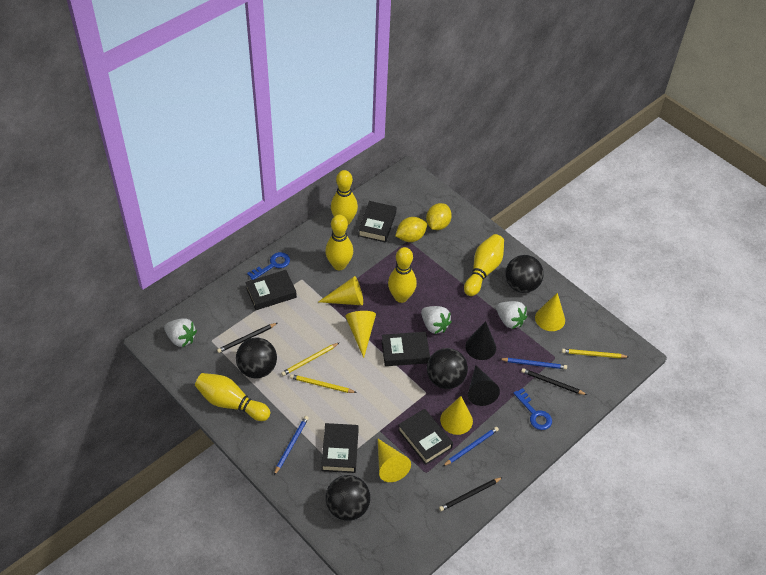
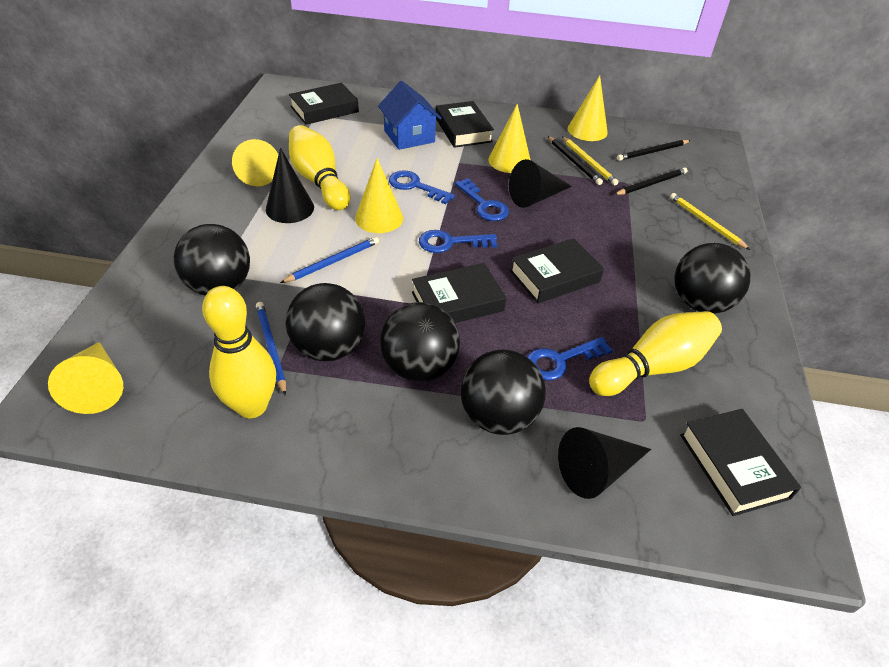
black ball: [236,337,277,379] [326,475,370,521] [427,348,468,389] [505,255,544,293] = 4 -> [174,224,250,296] [286,283,365,361] [380,302,460,382] [461,350,546,435] [674,243,750,314] = 5
black cone: [465,321,496,360] [468,365,500,406] = 2 -> [266,148,314,223] [509,159,572,208] [558,427,651,499] = 3
blue house: none = 0 -> [378,81,442,150] = 1
blue key: [247,252,290,280] [513,388,552,430] = 2 -> [389,170,455,204] [419,230,497,253] [455,178,509,221] [527,337,613,381] = 4
blue pencil: [274,416,309,475] [443,427,499,466] [500,358,567,369] = 3 -> [256,302,286,396] [280,237,379,283] = 2
white strawberry: [164,318,197,347] [421,306,452,334] [496,301,527,329] = 3 -> none = 0
yellow bowling pin: [195,373,270,421] [325,215,353,270] [331,170,358,225] [388,247,417,303] [464,234,504,296] = 5 -> [202,286,276,418] [289,125,350,210] [589,311,722,396] = 3
yellow lemon: [395,217,427,242] [426,203,452,230] = 2 -> none = 0
yellow pencil: [281,343,339,376] [290,374,357,393] [562,349,629,358] = 3 -> [562,136,619,185] [670,193,750,250] = 2

